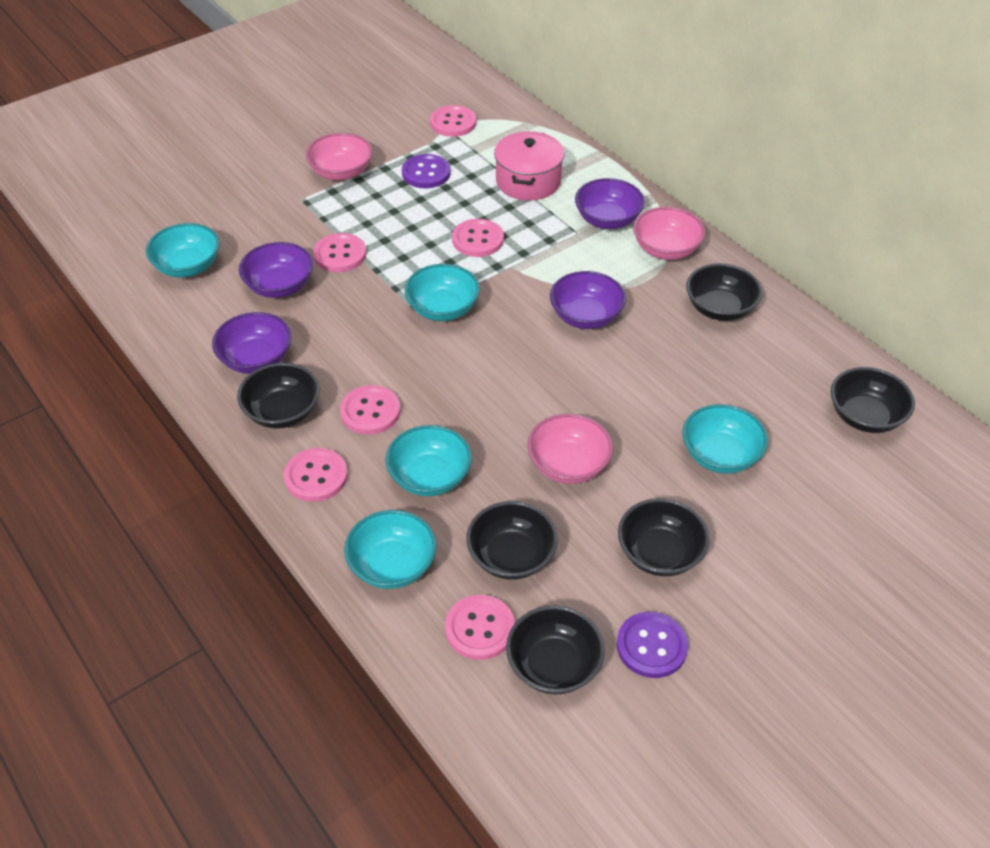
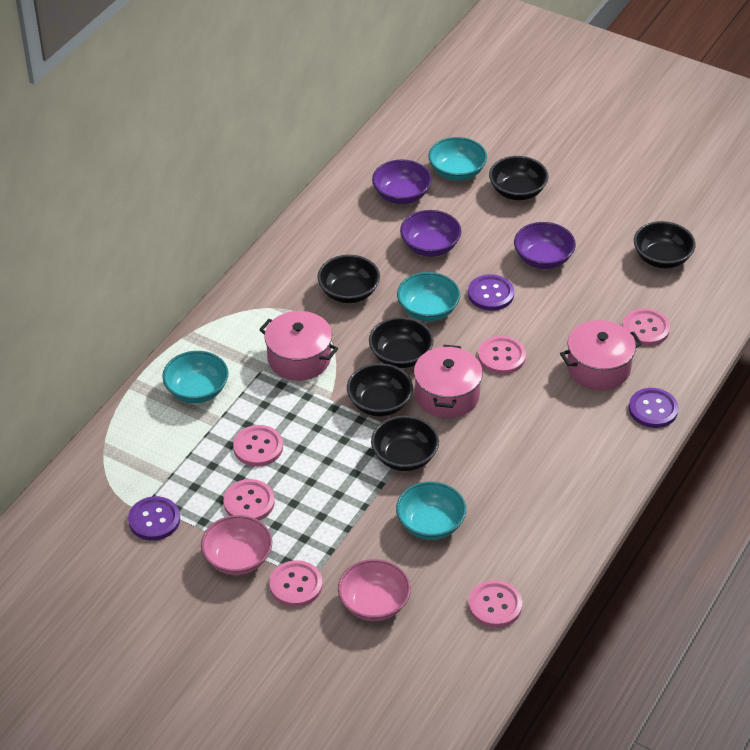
pink bowl: [306,133,373,181] [527,414,613,484] [633,207,705,260] = 3 -> [201,515,272,575] [338,559,411,621] = 2
pink pot: [494,131,565,201] = 1 -> [259,311,338,381] [414,345,483,418] [560,320,642,390] = 3
purple bowl: [212,312,292,374] [239,242,313,298] [550,271,626,329] [575,178,645,229] = 4 -> [372,159,432,204] [400,210,462,257] [514,222,576,269] = 3
purple button: [402,154,451,188] [617,612,688,678] = 2 -> [128,496,180,540] [468,274,514,311] [629,388,679,428] = 3
turquoise bowl: [146,223,219,277] [344,510,437,589] [385,425,472,496] [404,264,480,321] [682,404,768,474] = 5 -> [162,351,229,403] [396,482,466,540] [397,272,460,321] [428,137,487,181] = 4

